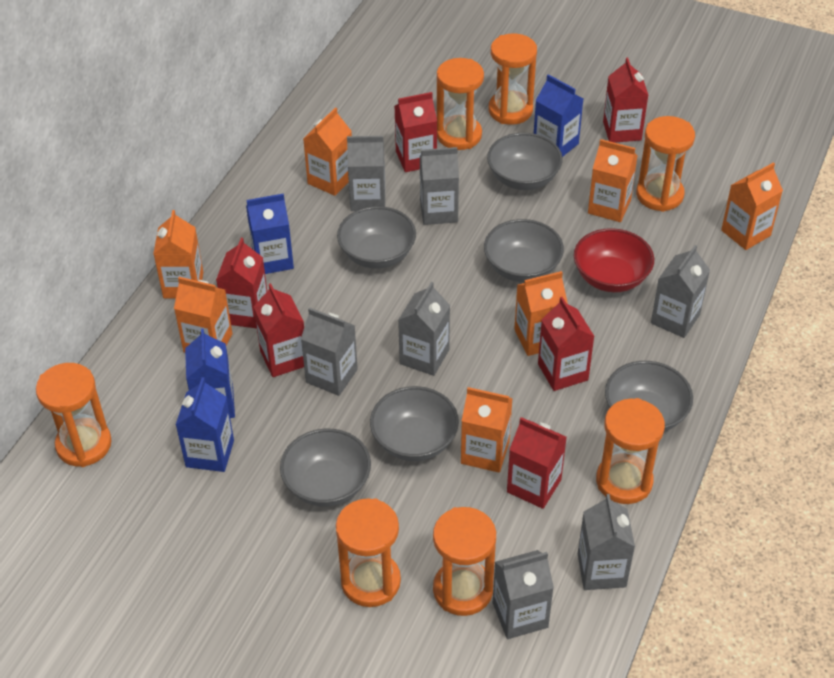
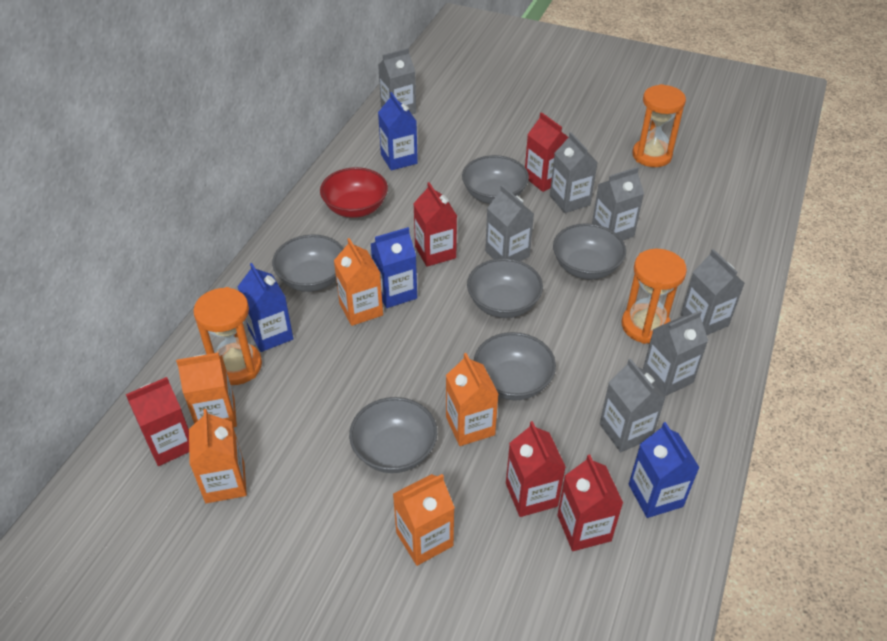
orange carton: [153,210,203,298] [174,277,233,353] [303,107,352,196] [461,387,513,473] [514,271,568,356] [588,139,638,222] [721,162,783,250] = 7 -> [176,353,237,427] [189,409,247,503] [334,238,383,326] [393,474,455,566] [446,353,498,446] = 5
orange hourglass: [36,363,112,467] [336,498,401,607] [433,507,496,616] [437,58,484,150] [488,33,537,125] [596,398,665,504] [636,116,695,212] = 7 -> [193,287,262,385] [622,249,687,344] [632,84,686,167] = 3
red carton: [216,238,267,329] [254,283,304,377] [394,92,437,172] [507,417,567,509] [538,297,595,391] [603,58,649,143] = 6 -> [126,377,189,466] [413,182,457,267] [506,421,566,517] [525,112,569,192] [557,455,623,551] = 5

